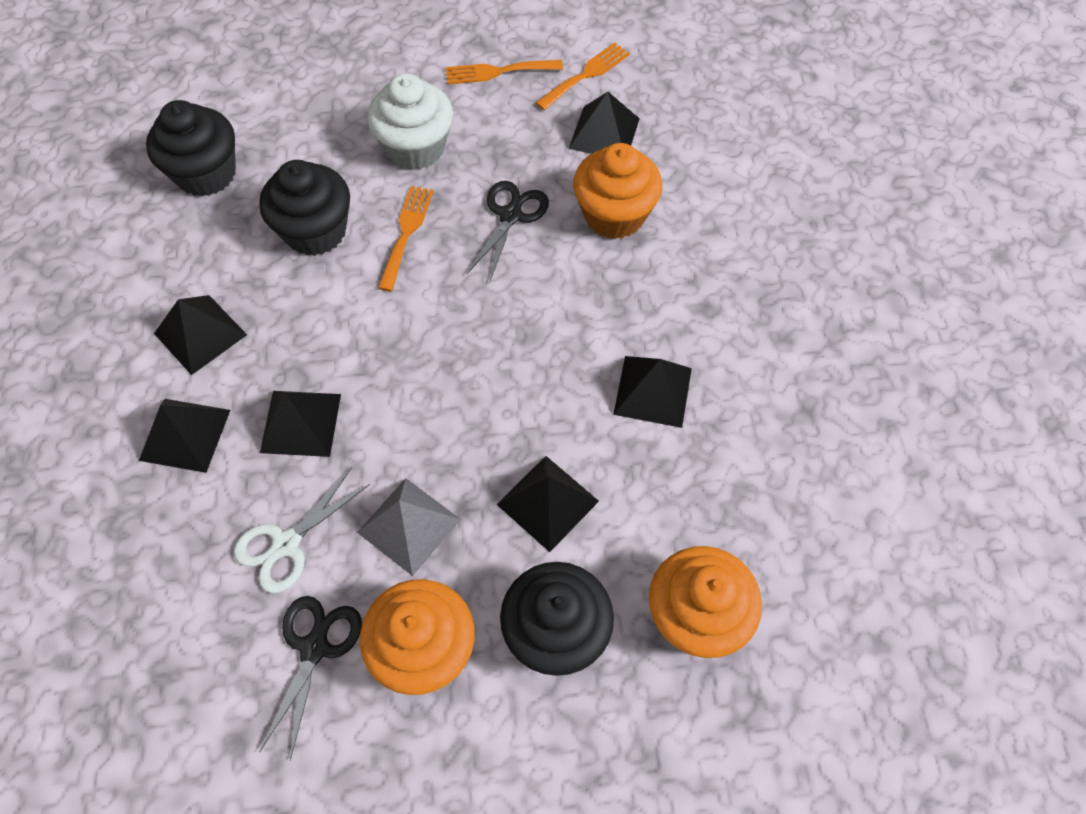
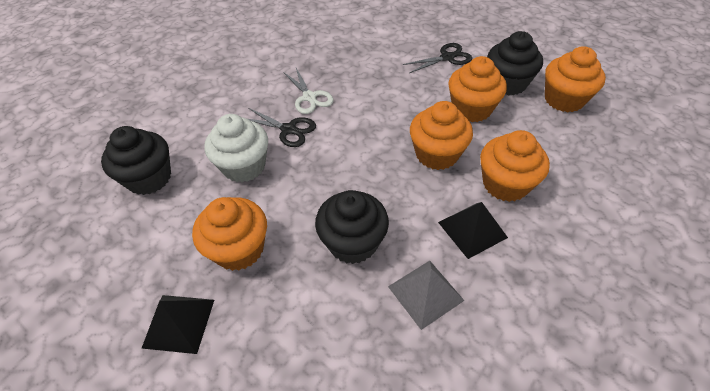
black pyramid: [139,399,230,473] [154,295,247,375] [260,391,341,457] [496,456,599,552] [569,92,640,154] [613,356,692,428] = 6 -> [142,295,214,354] [438,202,508,259] = 2
orange cupcake: [360,579,475,695] [573,143,662,239] [649,546,762,658] = 3 -> [192,197,267,271] [410,101,473,170] [448,56,507,122] [480,130,550,202] [545,46,606,112] = 5
orange fork: [378,186,434,291] [446,60,563,84] [536,42,630,110] = 3 -> none = 0

